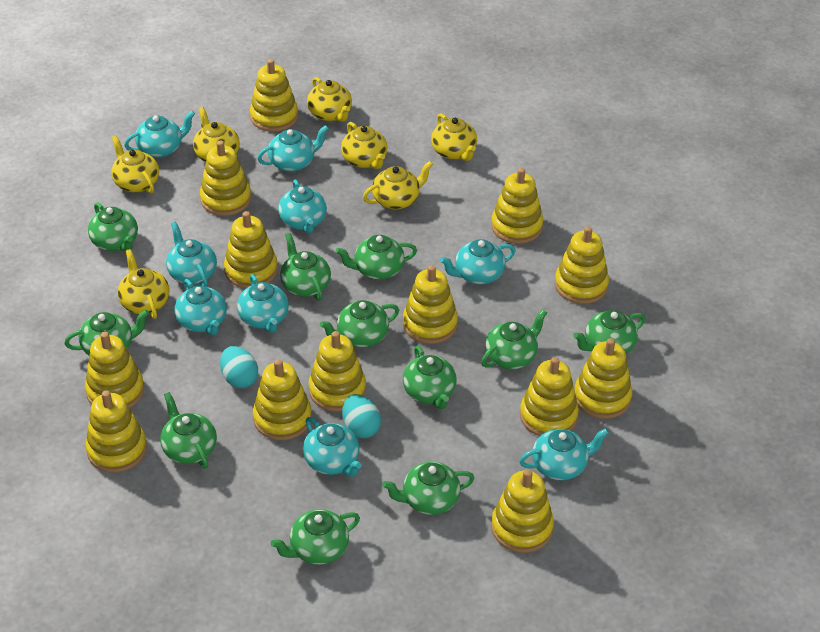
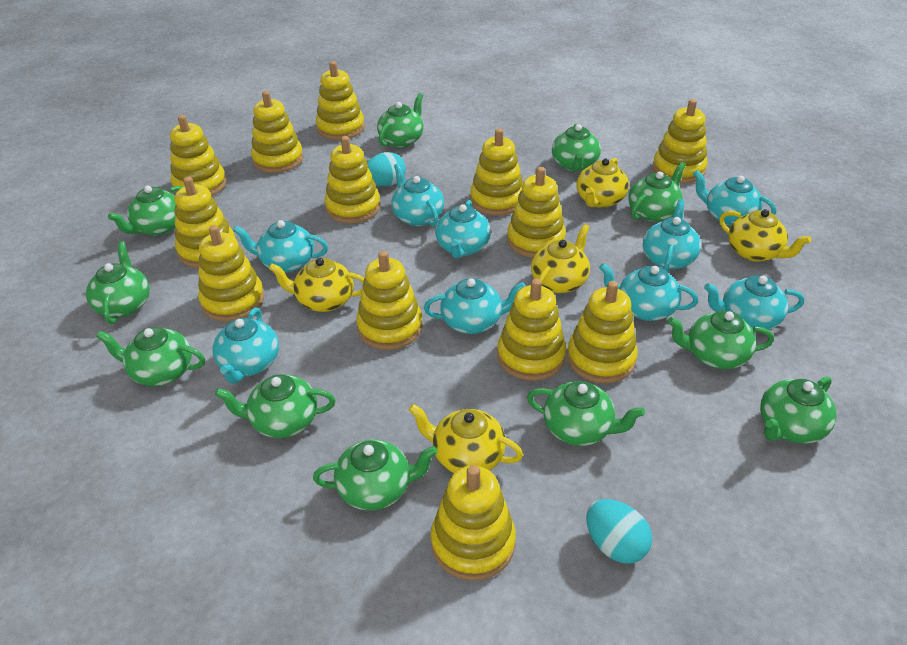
yellow teapot: [111,136,159,193] [118,249,169,319] [193,107,240,162] [307,77,352,122] [341,122,388,169] [363,161,433,210] [431,113,477,161] = 7 -> [268,258,364,312] [409,404,523,473] [531,224,590,293] [577,158,629,208] [719,209,811,262] = 5

